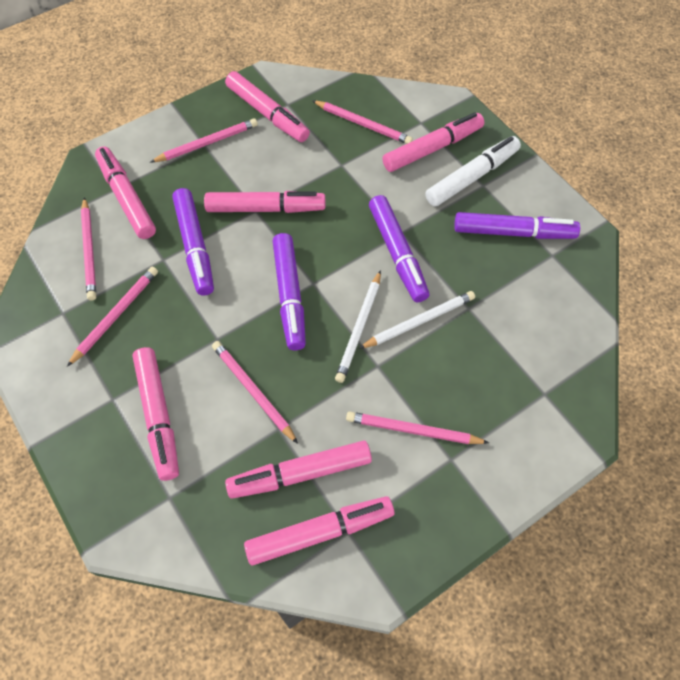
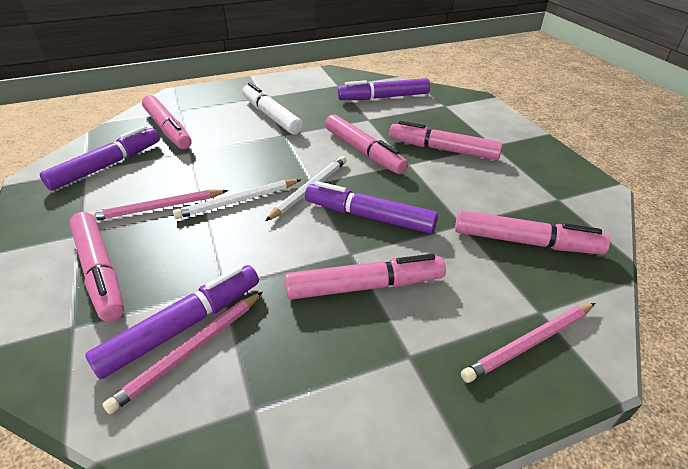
pink marker: [95,146,156,239] [132,347,179,481] [204,191,325,213] [225,71,310,142] [225,440,372,499] [244,496,394,565] [382,112,484,172] = 7 -> [69,212,124,322] [142,95,192,149] [285,254,446,300] [325,115,408,174] [389,120,503,160] [455,210,610,254] = 6
pink pencil: [67,266,158,367] [81,197,96,300] [150,118,258,163] [212,341,298,444] [312,100,413,144] [346,411,489,444] = 6 -> [88,189,228,221] [102,292,263,414] [461,303,595,383] = 3

